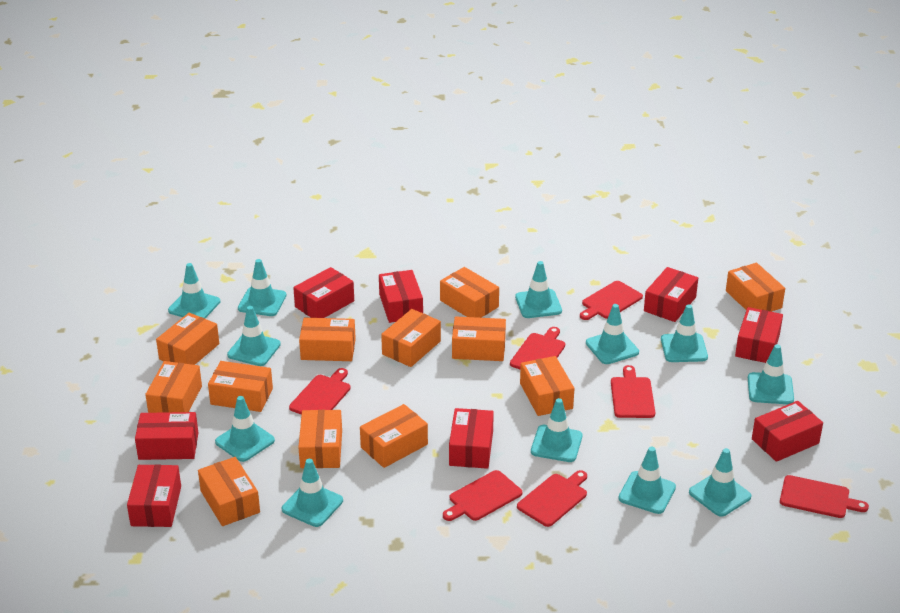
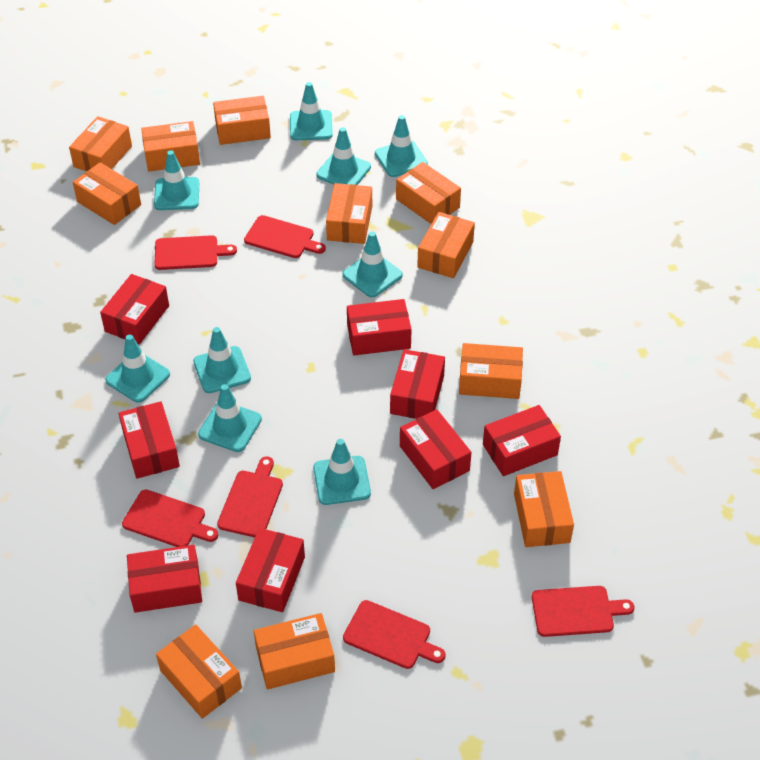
orange box: [145,361,202,413] [156,313,219,365] [198,457,260,526] [208,361,273,412] [298,410,342,468] [299,318,356,361] [360,404,428,468] [381,309,441,367] [440,267,499,318] [452,316,506,361] [520,356,574,416] [726,263,785,312] = 12 -> [69,116,132,171] [73,162,141,225] [141,121,200,171] [156,625,242,719] [213,96,271,145] [254,613,335,689] [326,183,372,244] [396,162,461,224] [417,212,475,278] [459,343,523,399] [514,471,574,547] = 11
red cutting board: [289,368,351,415] [443,470,522,521] [510,327,565,369] [517,470,587,527] [580,281,643,320] [611,365,655,418] [780,475,869,518] = 7 -> [122,490,218,547] [154,235,237,270] [217,456,283,538] [244,215,326,258] [343,600,446,669] [532,586,634,637] = 6
turquoise traffic cone: [168,263,220,318] [215,396,275,462] [227,306,281,366] [238,259,286,316] [282,459,343,527] [515,261,562,318] [531,398,582,462] [586,304,639,364] [618,447,676,514] [661,304,708,362] [689,448,751,517] [748,344,794,404] = 12 -> [105,334,170,403] [154,150,199,210] [193,327,251,393] [198,384,262,452] [290,82,333,140] [313,439,371,505] [316,127,371,185] [342,231,403,297] [375,115,428,177] = 9

